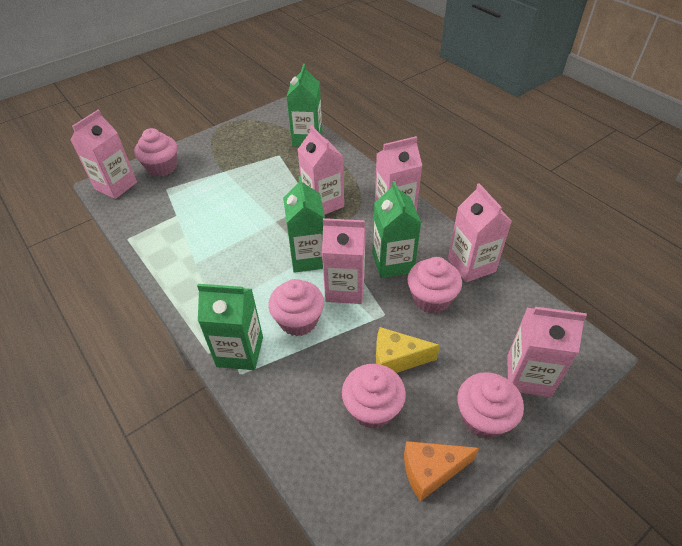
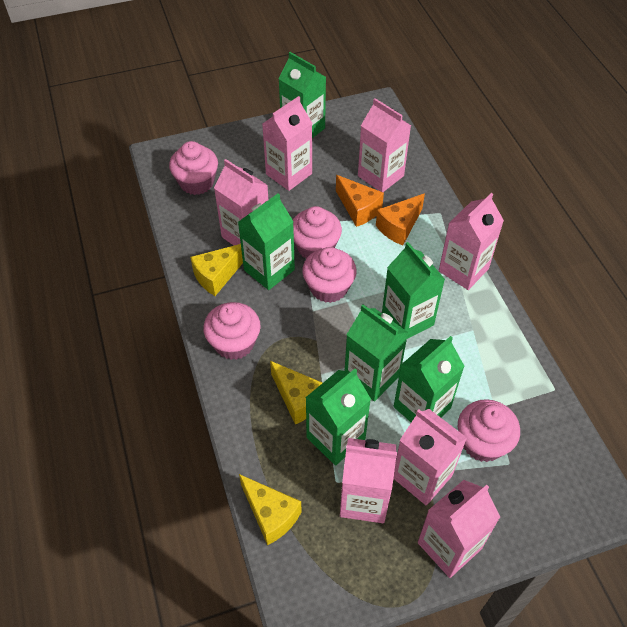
green carton: [197,284,263,370] [283,176,325,273] [286,64,322,147] [373,181,421,278] = 4 -> [238,193,295,290] [278,52,326,138] [305,369,371,465] [345,304,408,402] [382,242,445,339] [394,336,465,422] = 6
orange cheese: [404,441,479,502] = 1 -> [336,175,384,227] [376,193,425,245] = 2
pink carton: [70,110,137,199] [297,125,344,215] [322,218,365,304] [375,136,422,211] [448,183,512,282] [507,307,587,397] = 6 -> [214,159,268,245] [262,96,312,191] [340,438,397,523] [358,98,411,192] [393,409,467,505] [418,480,500,578] [439,193,504,290] = 7
yellow cheese: [376,327,440,373] = 1 -> [190,244,243,296] [239,474,302,545] [270,361,322,425] = 3

